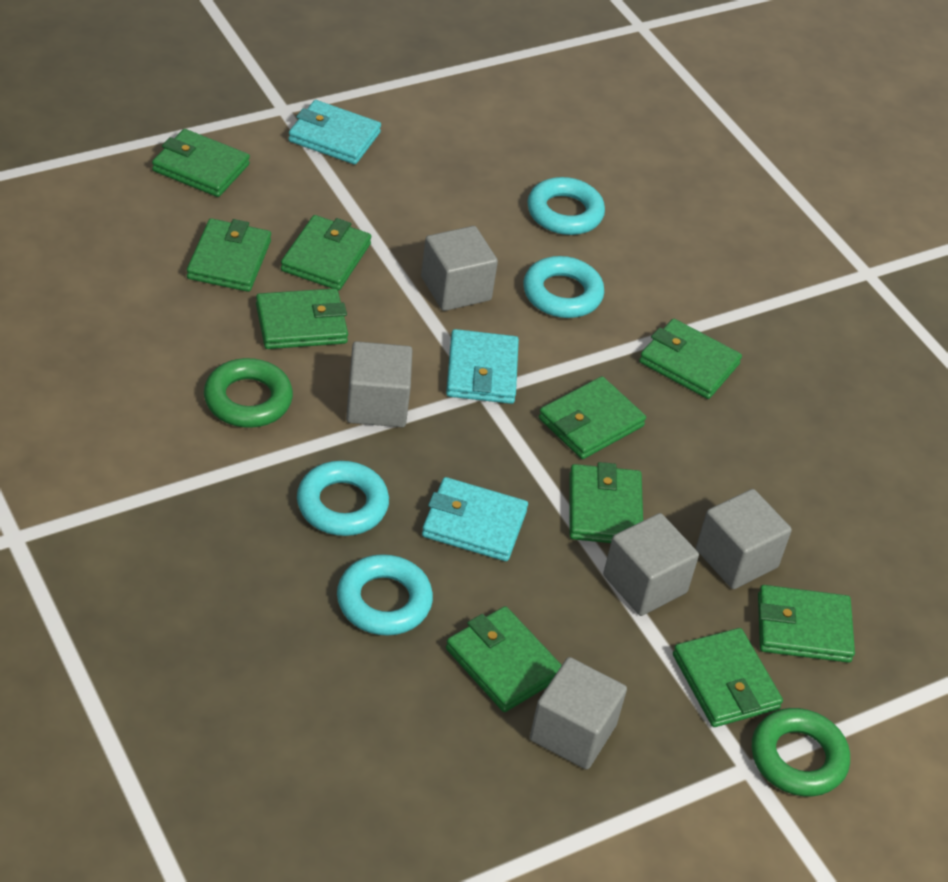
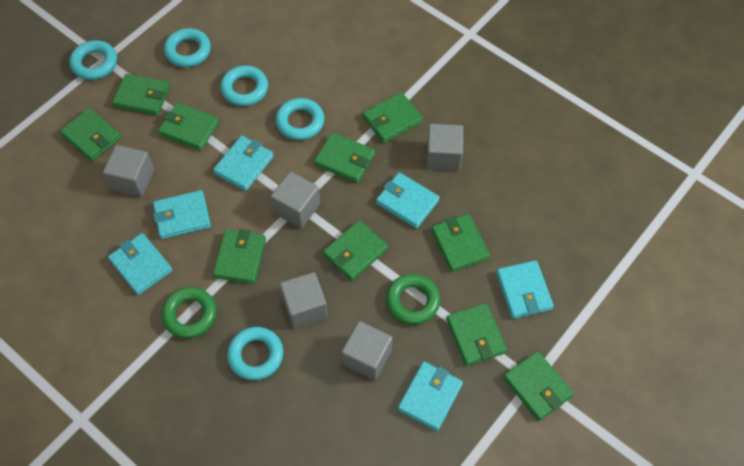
turquoise ring: [297,461,389,536] [337,554,433,636] [523,256,604,318] [527,177,605,235] = 4 -> [70,40,117,80] [164,28,211,67] [220,65,268,106] [227,327,283,380] [276,98,324,140] = 5
turquoise wallet: [288,100,381,164] [422,477,528,561] [446,329,519,404] = 3 -> [108,233,173,295] [153,190,211,239] [213,136,274,191] [376,172,440,228] [398,361,463,431] [496,260,554,319] = 6

